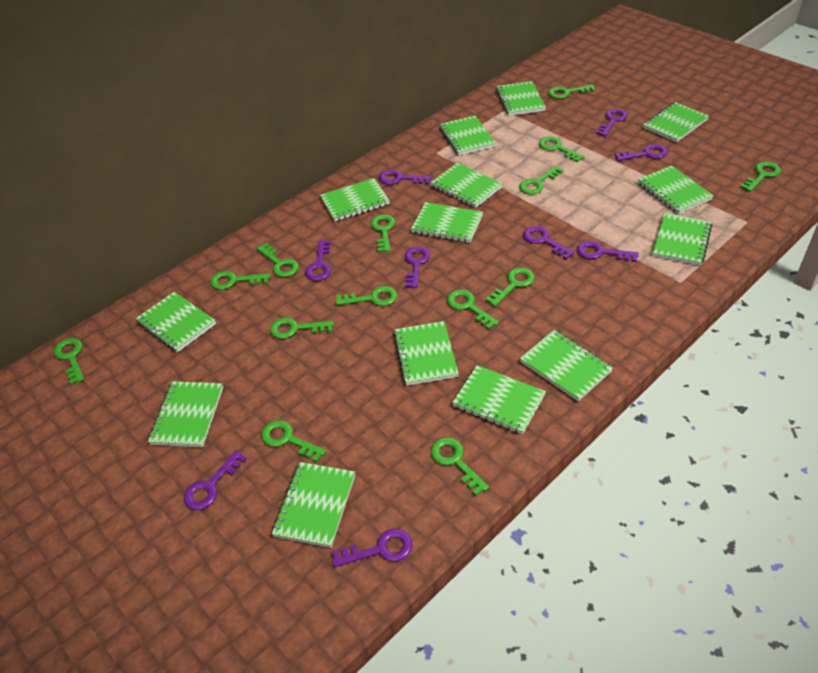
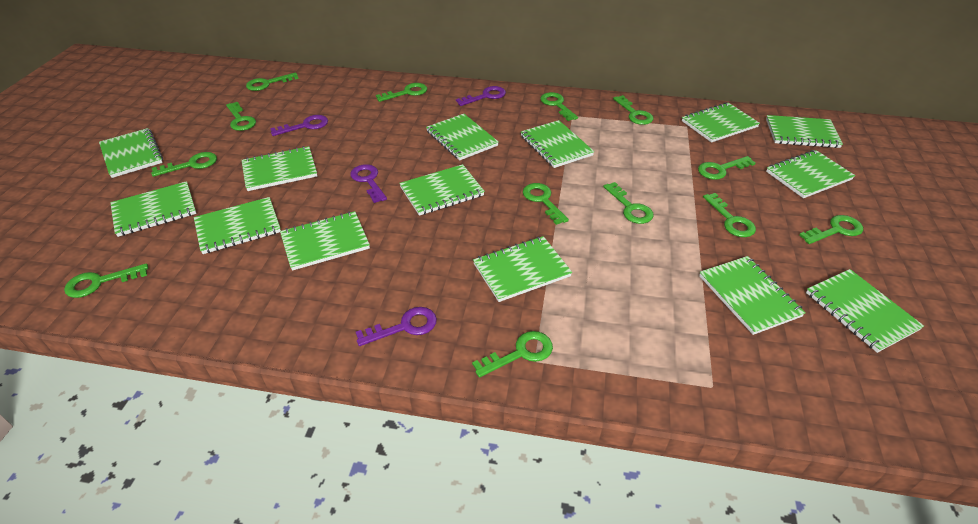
green key: [54,338,84,385] [210,271,270,290] [257,243,299,277] [261,420,326,462] [270,318,334,339] [335,286,397,306] [371,214,395,252] [431,437,489,496] [447,290,499,329] [486,268,535,306] [519,166,564,194] [539,137,585,162] [548,84,596,99] [740,162,781,192] = 14 -> [64,263,148,298] [151,152,217,177] [226,102,256,131] [246,72,299,91] [376,83,427,102] [472,331,553,377] [523,183,569,225] [540,92,578,121] [603,182,653,224] [613,95,653,125] [698,156,755,180] [703,193,756,237] [799,215,863,244] = 13
purple key: [184,450,247,510] [305,240,331,281] [332,529,412,567] [379,170,432,185] [404,246,430,288] [523,226,575,259] [577,241,639,262] [596,109,628,136] [615,144,668,161] = 9 -> [270,115,328,136] [350,164,387,203] [356,307,437,346] [456,86,506,106] = 4

